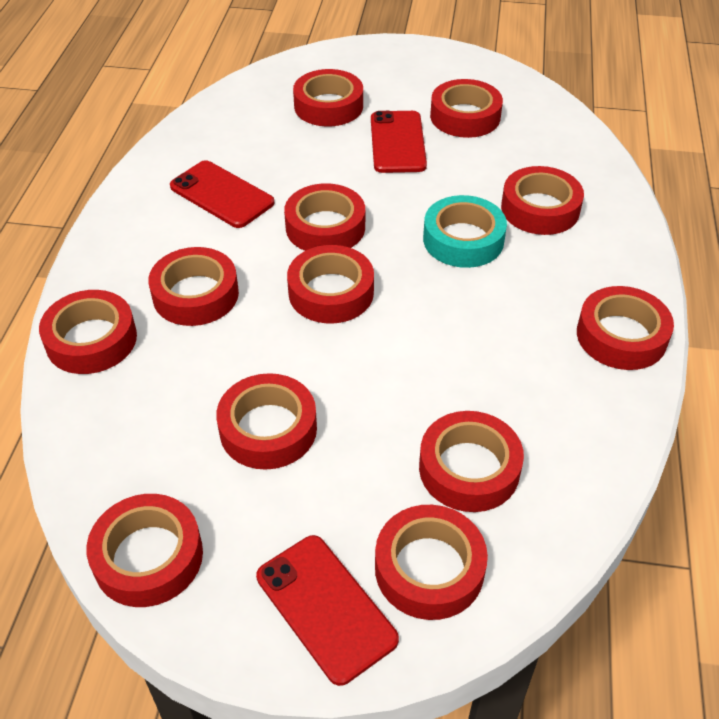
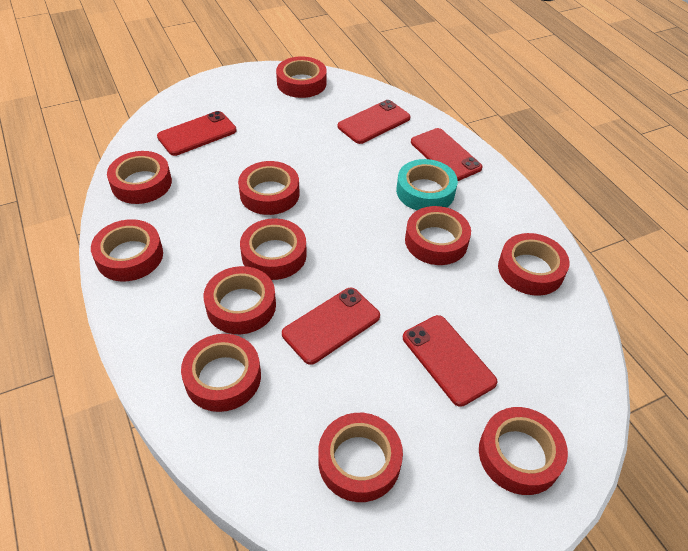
red phone: [170,160,274,228] [256,535,399,686] [371,111,427,173] = 3 -> [157,111,237,156] [282,288,380,365] [338,100,411,144] [403,315,498,407] [411,128,482,181] = 5
red tape: [39,290,137,374] [86,494,203,607] [148,247,239,326] [216,373,317,470] [284,183,365,251] [287,245,374,323] [293,69,363,126] [375,505,488,620] [419,411,524,512] [430,79,503,138] [501,166,584,235] [577,286,674,370] = 12 -> [91,219,163,282] [107,151,172,204] [181,334,261,412] [203,266,276,334] [238,161,299,215] [240,218,307,280] [276,56,327,98] [318,413,403,502] [405,206,471,265] [479,407,568,495] [498,233,569,296] = 11

